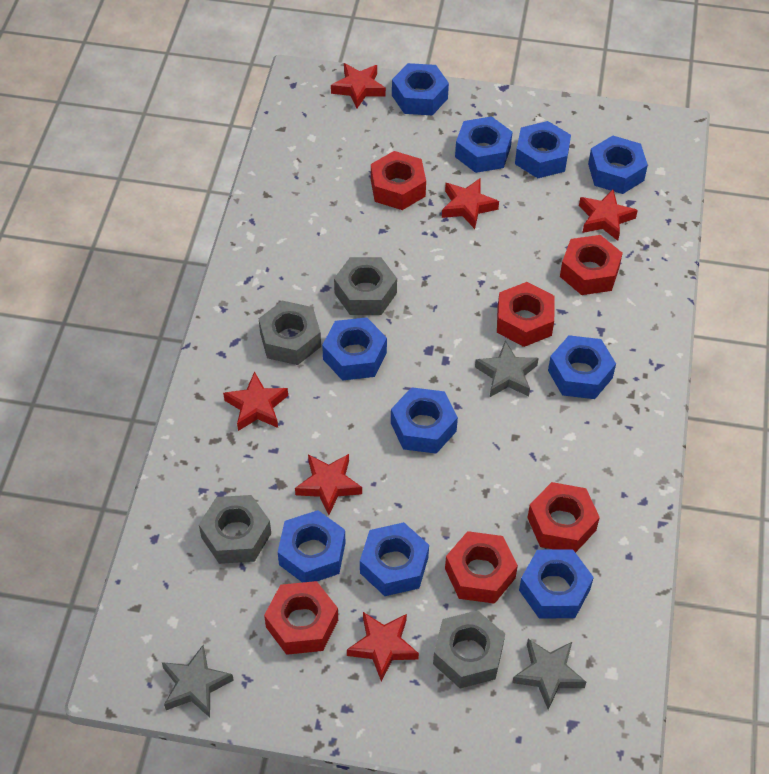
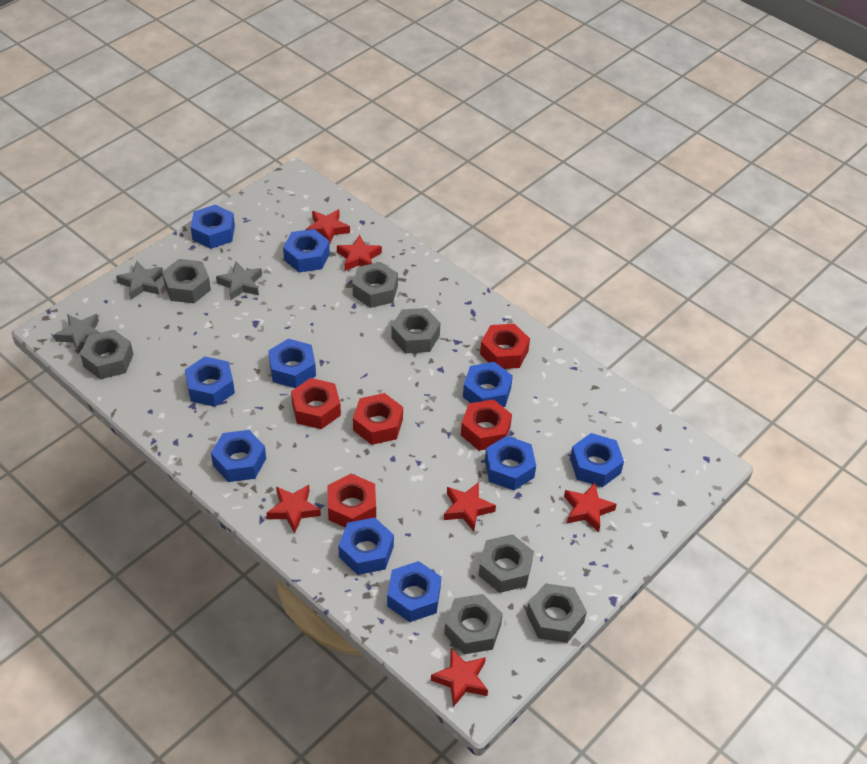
grey nut: [199,495,271,564] [259,301,321,365] [334,257,397,315] [433,610,505,688] = 4 -> [80,330,133,379] [162,259,211,303] [353,262,398,308] [391,308,440,353] [444,594,503,654] [478,534,534,593] [527,583,587,643] = 7
red nut: [264,581,338,655] [371,151,426,210] [445,531,518,604] [497,282,554,347] [527,482,600,553] [560,235,623,295] = 6 -> [291,378,341,429] [327,474,376,527] [353,393,403,445] [461,399,512,451] [480,324,530,369] = 5

